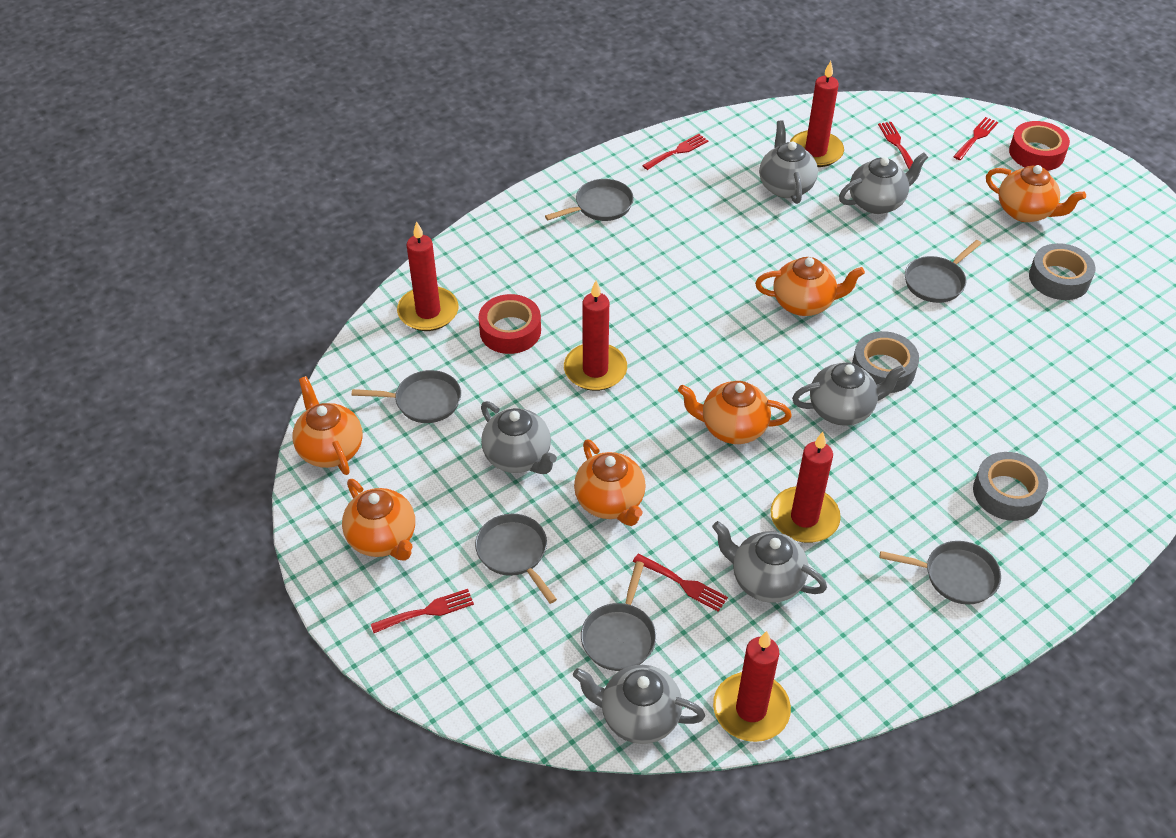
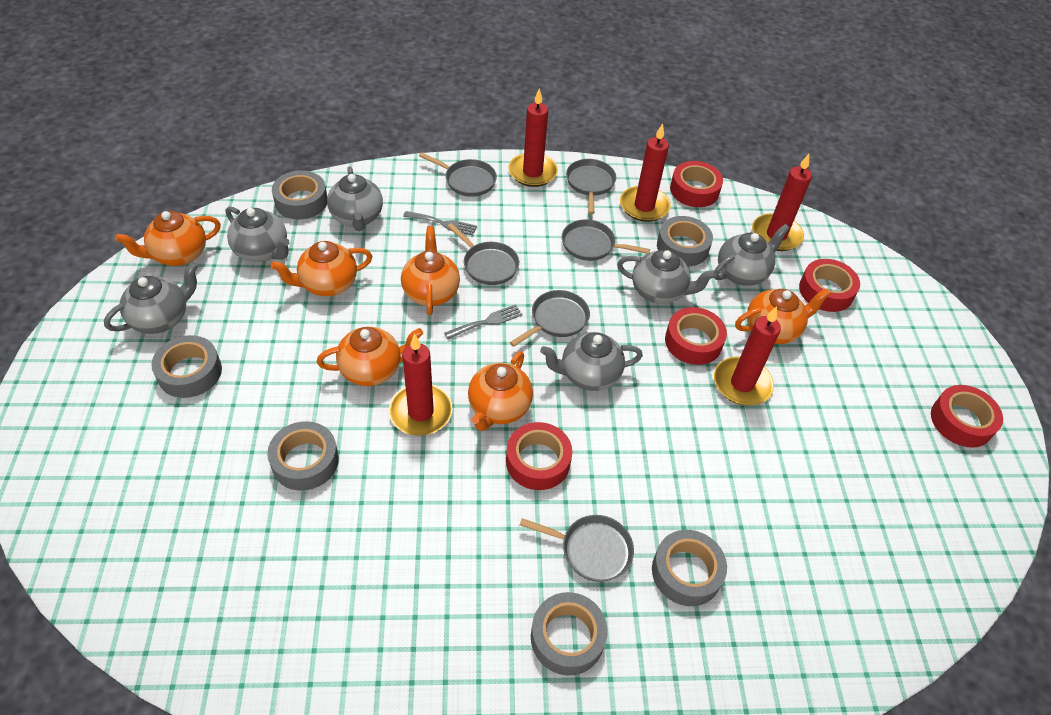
grey fork: none = 0 -> [403,211,477,236] [444,304,523,339] = 2
grey tape: [852,331,919,393] [973,452,1048,521] [1029,243,1096,300] = 3 -> [151,335,222,398] [267,421,339,491] [272,170,327,219] [531,592,608,676] [652,530,727,606] [657,216,713,266] = 6
red fork: [371,589,474,633] [633,554,728,612] [642,134,708,170] [878,122,913,169] [953,117,998,160] = 5 -> none = 0
red tape: [478,294,541,354] [1009,121,1070,171] = 2 -> [506,422,572,490] [665,307,727,365] [670,161,723,207] [799,259,860,312] [931,385,1003,448] = 5

